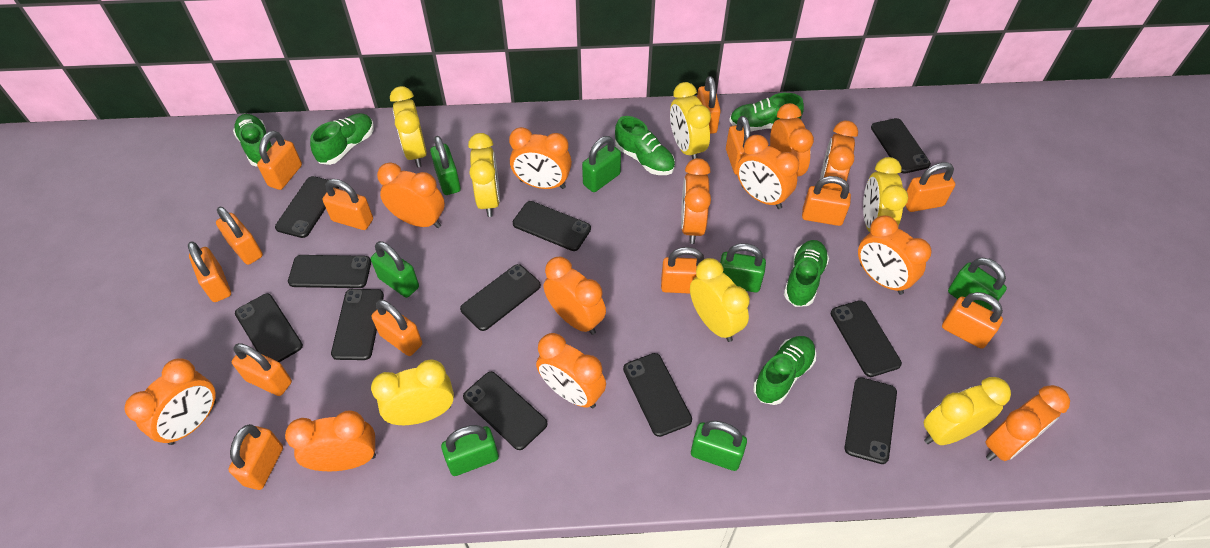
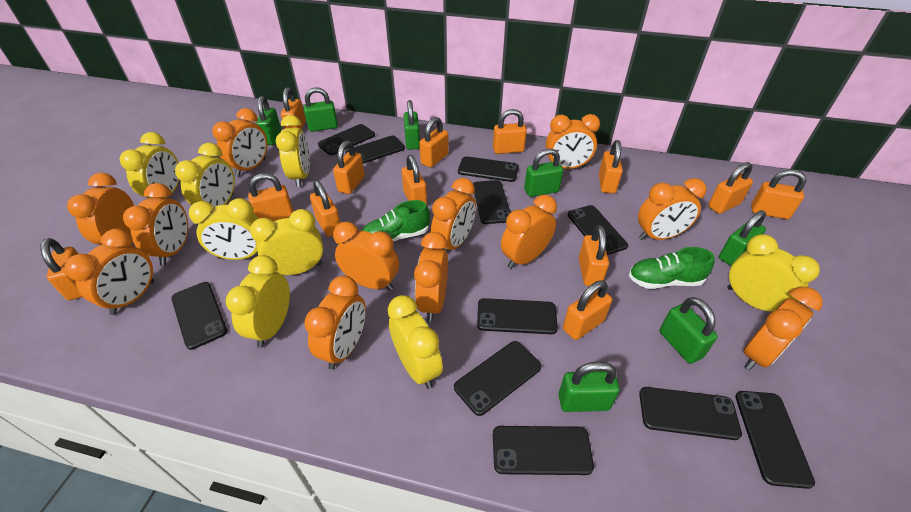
green shoe: [233,114,272,167] [310,113,374,165] [615,116,675,175] [729,93,804,131] [753,336,816,405] [784,240,829,307] = 6 -> [362,200,430,242] [629,247,715,289] = 2
yellow clock: [371,360,454,425] [390,86,427,167] [468,133,500,217] [670,82,711,159] [690,258,750,342] [863,157,908,232] [924,377,1011,445] = 7 -> [119,132,179,198] [175,143,235,207] [189,198,259,260] [226,255,290,348] [250,209,323,275] [276,115,310,187] [388,295,443,389] [727,234,820,313] = 8

